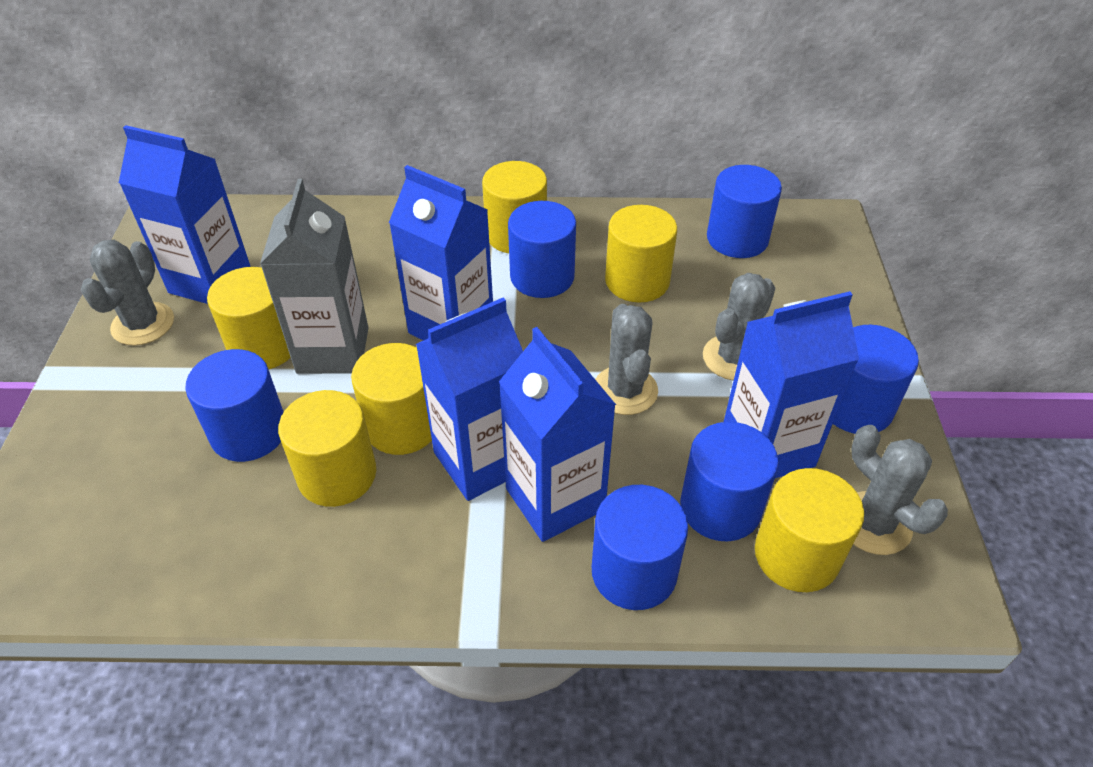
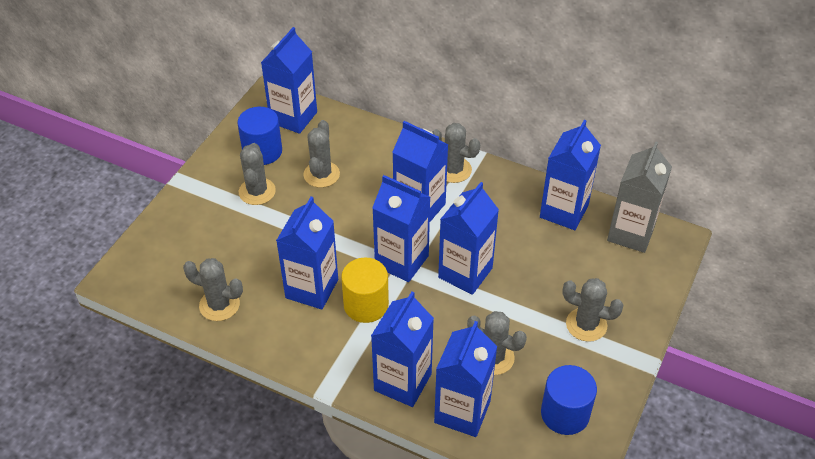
blue carton: [119,125,251,304] [389,165,493,341] [416,297,523,501] [499,327,616,542] [724,291,859,478] = 5 -> [261,27,317,134] [276,197,338,310] [371,291,434,407] [372,175,430,282] [392,121,449,222] [434,321,497,437] [438,182,499,295] [540,120,601,230] = 8
blue cylinder: [185,349,283,462] [508,201,576,298] [592,485,688,610] [680,422,779,541] [707,165,782,258] [833,325,919,434] = 6 -> [237,107,282,165] [541,365,597,435] = 2
grey cactus: [81,240,174,346] [595,304,658,415] [703,273,775,381] [852,425,948,555] = 4 -> [183,258,243,321] [239,143,276,205] [303,120,340,188] [432,123,480,183] [467,311,527,375] [562,278,623,342] = 6
yellow cylinder: [207,267,291,369] [278,390,376,507] [351,343,432,455] [482,161,547,253] [605,205,677,303] [755,468,864,592] = 6 -> [341,257,389,323] = 1

